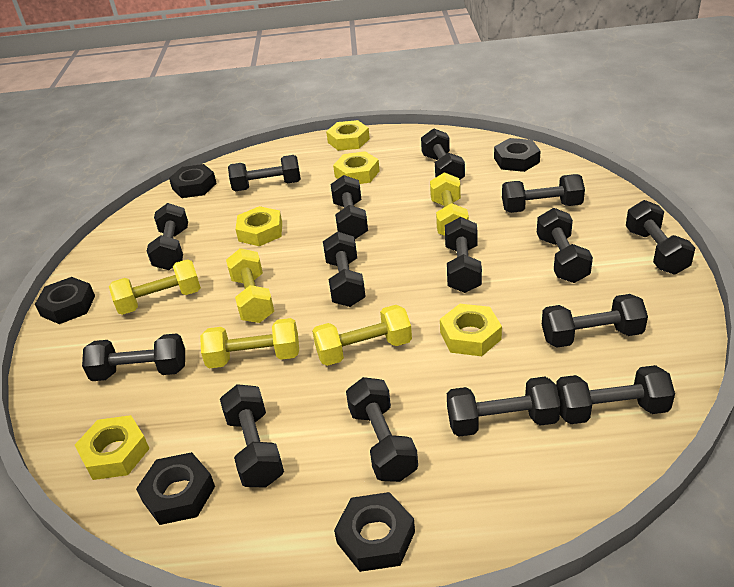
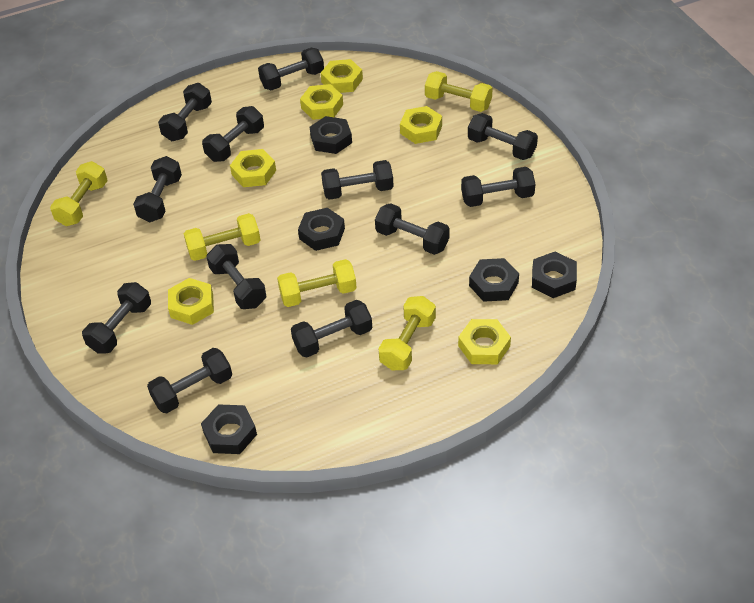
black dumbbell: [82,333,185,381] [147,203,188,270] [220,384,284,488] [228,155,301,191] [323,232,366,307] [331,175,368,239] [346,377,418,482] [421,128,465,180] [445,217,482,293] [447,377,561,437] [502,174,585,213] [537,208,593,283] [542,294,648,348] [556,365,675,424] [626,200,695,274] = 15 -> [82,282,151,353] [133,156,182,223] [147,348,232,413] [158,83,212,141] [202,106,264,162] [206,244,266,309] [258,48,324,91] [291,300,372,358] [321,160,394,200] [375,203,450,255] [461,167,535,207] [468,113,538,160] = 12
yellow nut: [75,415,150,480] [236,206,282,246] [326,120,370,151] [333,151,380,184] [440,304,502,356] = 5 -> [168,278,214,325] [230,149,276,187] [300,84,343,120] [321,59,363,93] [400,106,442,144] [458,319,511,364] = 6

